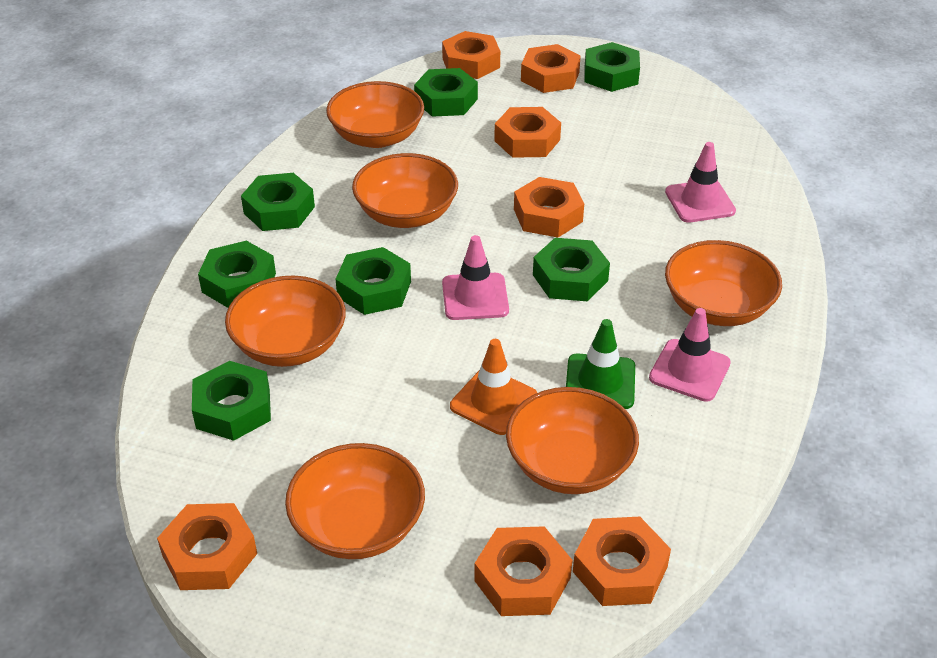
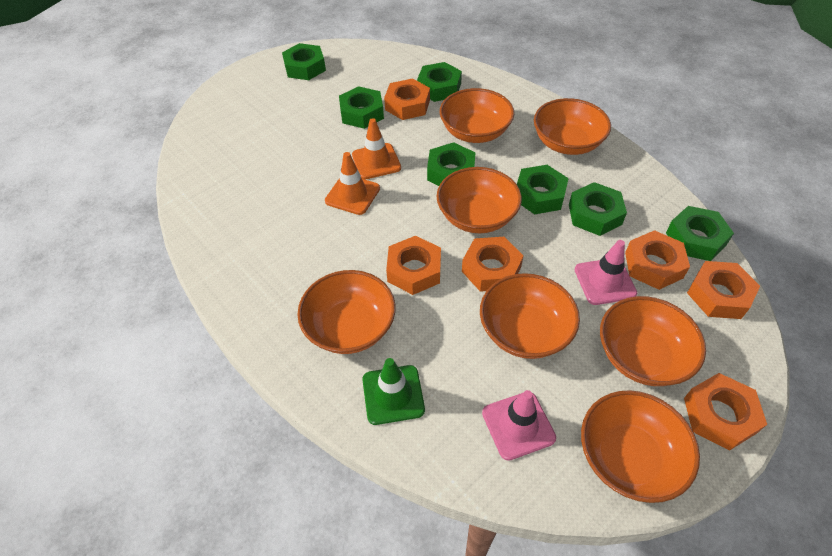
orange bowl: [225,275,346,367] [285,443,425,559] [326,81,424,148] [352,153,458,228] [506,387,639,494] [665,240,782,326] = 6 -> [297,270,395,354] [436,167,522,233] [440,88,514,143] [480,273,580,359] [534,98,611,155] [581,390,700,503] [600,296,706,386] = 7
orange nut: [157,503,257,590] [442,31,500,79] [475,526,572,616] [494,107,561,158] [514,177,584,237] [521,44,581,93] [573,517,671,606] = 7 -> [384,78,430,120] [386,236,441,295] [462,237,523,292] [625,230,690,290] [684,373,767,450] [687,261,760,319] = 6
orange traffic cone: [450,339,538,435] = 1 -> [325,152,380,215] [352,118,401,179] = 2
pink traffic cone: [442,235,509,320] [649,308,731,402] [665,142,736,223] = 3 -> [482,390,556,461] [575,240,637,305] = 2

